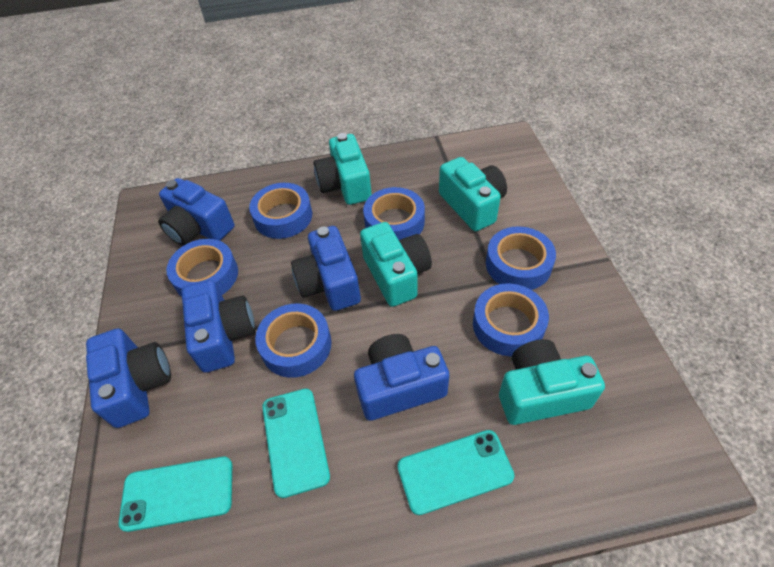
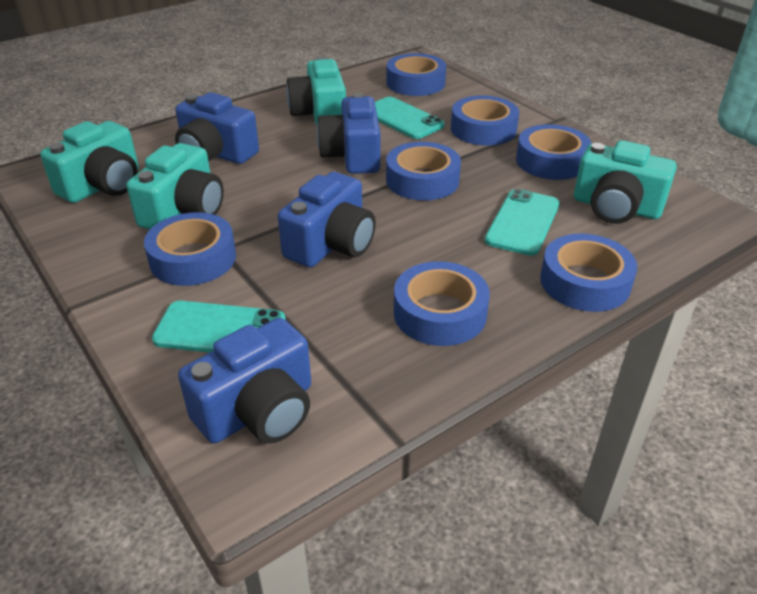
blue camera: [86,328,171,428] [158,178,235,246] [181,280,255,373] [291,226,361,311] [354,334,449,421] = 5 -> [175,92,259,164] [178,318,311,444] [278,172,376,268] [317,92,380,174] = 4
blue tape: [166,239,238,297] [249,183,312,239] [255,304,332,378] [363,187,425,240] [473,284,549,356] [486,226,556,290] = 6 -> [144,212,236,286] [386,142,461,201] [387,53,446,96] [394,261,490,346] [451,95,519,146] [516,124,592,180] [540,234,637,312] = 7

